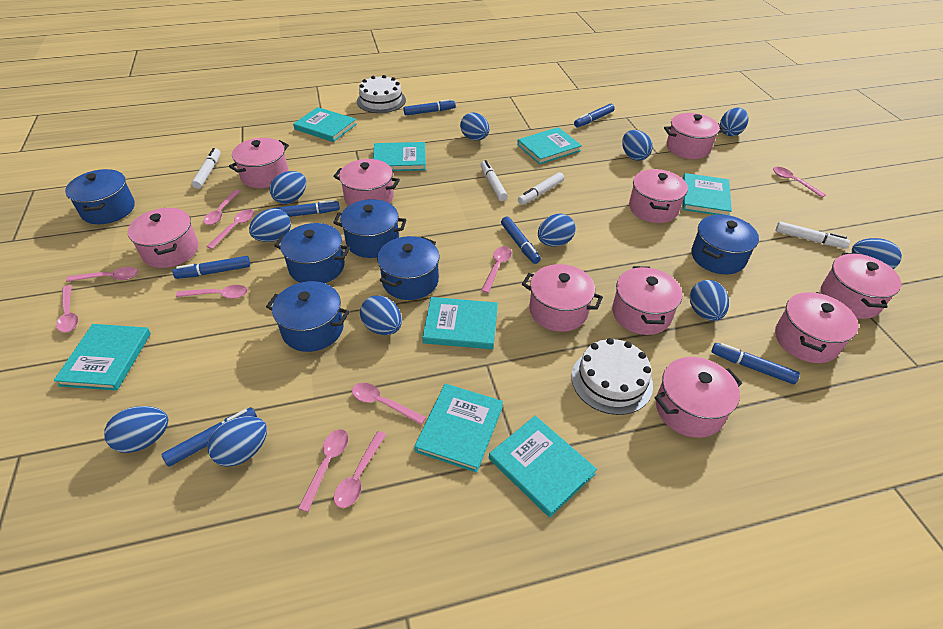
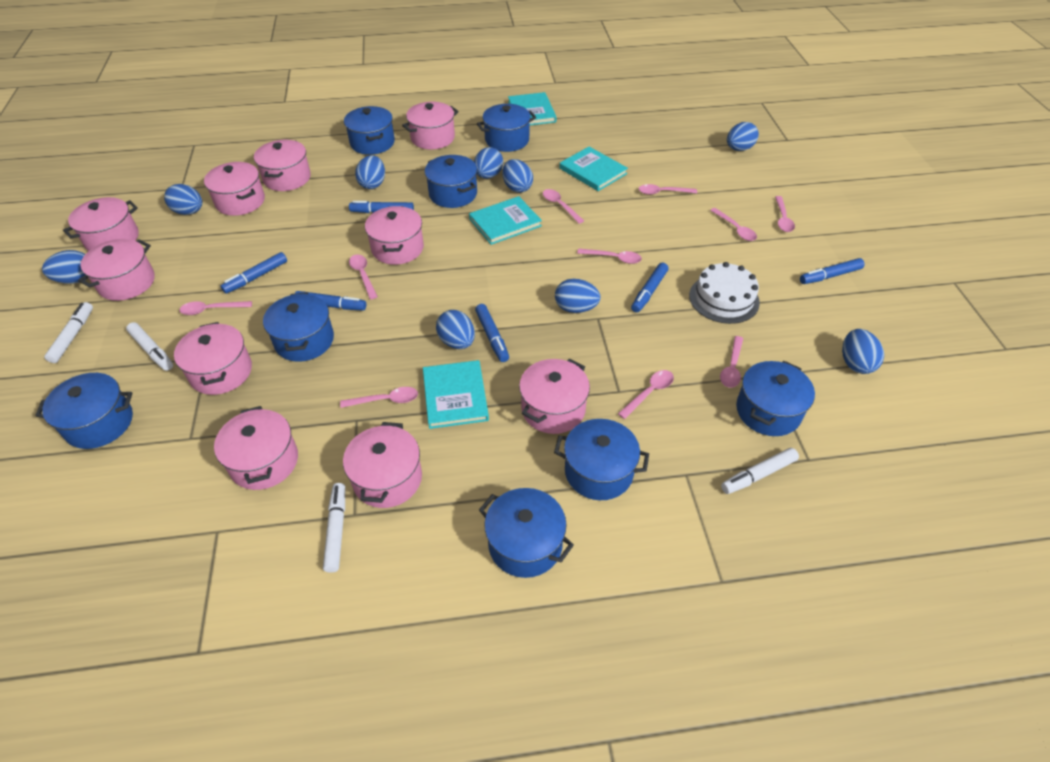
blue egg: [104,406,168,453] [207,416,267,467] [249,208,291,242] [270,171,306,204] [360,295,402,335] [460,112,490,141] [538,214,575,247] [622,130,653,161] [690,280,729,321] [720,107,748,136] [852,238,902,269] = 11 -> [42,250,86,284] [164,184,202,215] [355,155,385,189] [436,310,475,349] [474,147,503,179] [502,159,533,193] [555,279,600,313] [727,122,759,151] [842,329,884,374] = 9
blue marker: [162,407,257,467] [173,256,250,279] [275,200,340,217] [403,99,456,115] [501,216,541,264] [574,104,615,128] [711,343,800,384] = 7 -> [221,252,287,294] [295,291,366,311] [349,201,414,213] [475,304,509,362] [631,262,669,312] [800,258,865,284] = 6
blue pot: [65,169,135,224] [266,281,349,352] [274,223,350,283] [333,199,406,258] [377,236,440,300] [691,214,759,274] = 6 -> [35,373,133,449] [263,292,334,362] [344,106,395,155] [425,155,477,208] [477,104,536,152] [479,488,574,578] [554,419,649,500] [736,361,815,436] = 8
turquoise book: [53,324,151,391] [293,107,357,142] [373,142,426,171] [414,384,503,473] [422,297,498,349] [489,416,597,517] [517,127,582,164] [683,173,732,215] = 8 -> [423,360,489,429] [469,196,542,245] [508,92,556,126] [560,147,628,191] = 4
white cake: [357,75,406,113] [571,338,653,415] = 2 -> [689,262,760,324] = 1

